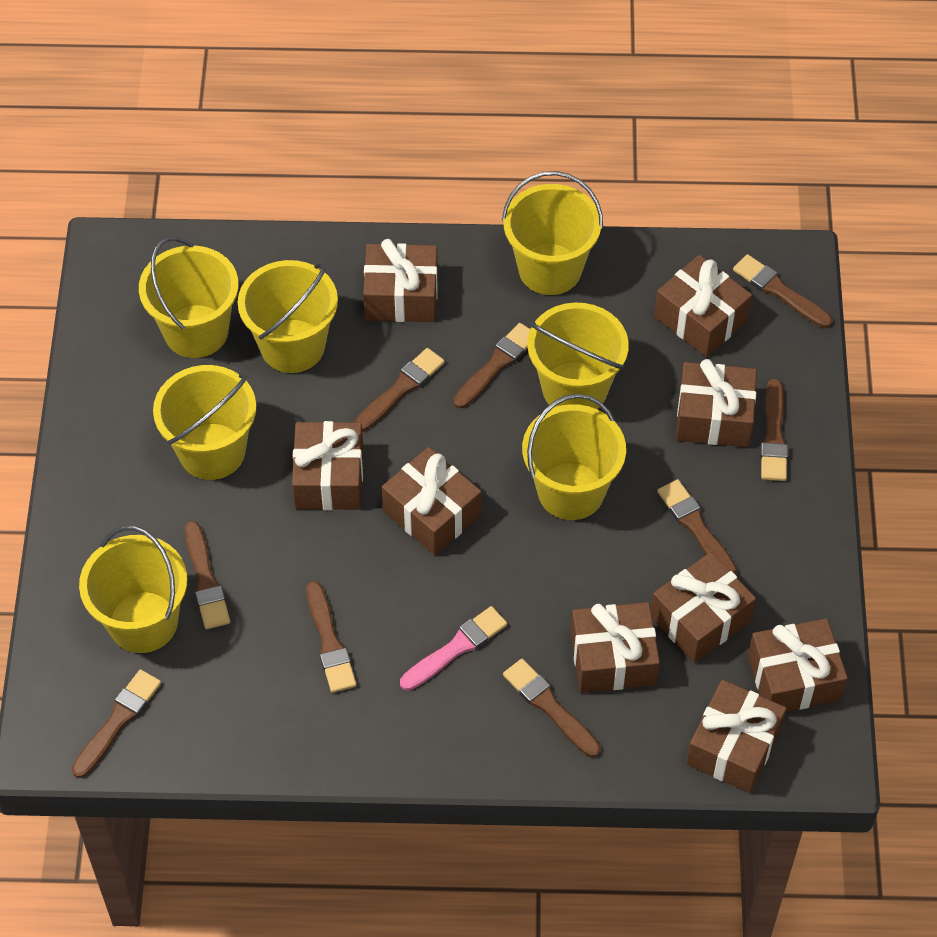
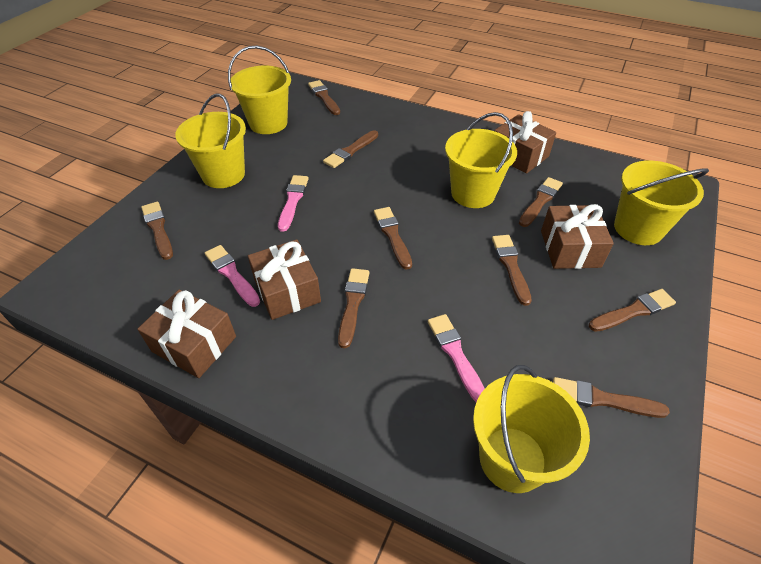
brown gift: [292,421,363,510] [363,239,438,322] [382,447,481,555] [571,602,660,693] [651,552,756,663] [654,255,752,357] [676,359,757,447] [686,680,787,793] [748,618,848,712] = 9 -> [137,289,236,378] [248,239,321,320] [494,111,556,174] [541,204,614,269] = 4
pink brush: [400,606,507,691] = 1 -> [205,245,260,307] [278,175,309,232] [428,314,485,402] = 3
yellow bucket: [79,526,187,653] [139,237,239,358] [153,365,256,480] [238,260,338,373] [502,171,603,295] [522,394,626,520] [527,303,629,409] = 7 -> [175,93,246,188] [228,46,291,134] [445,112,517,208] [473,365,590,493] [614,161,709,245] = 5

